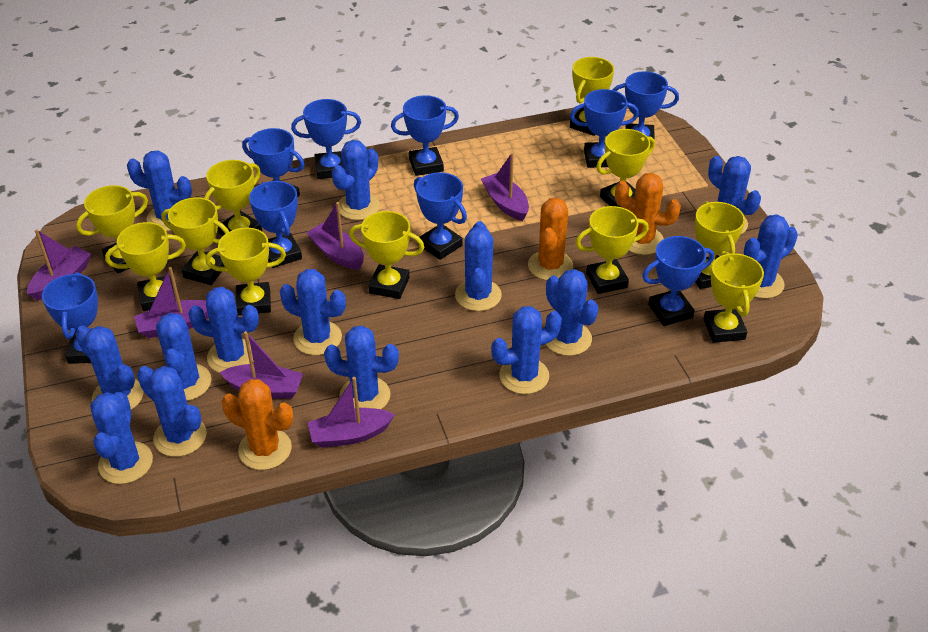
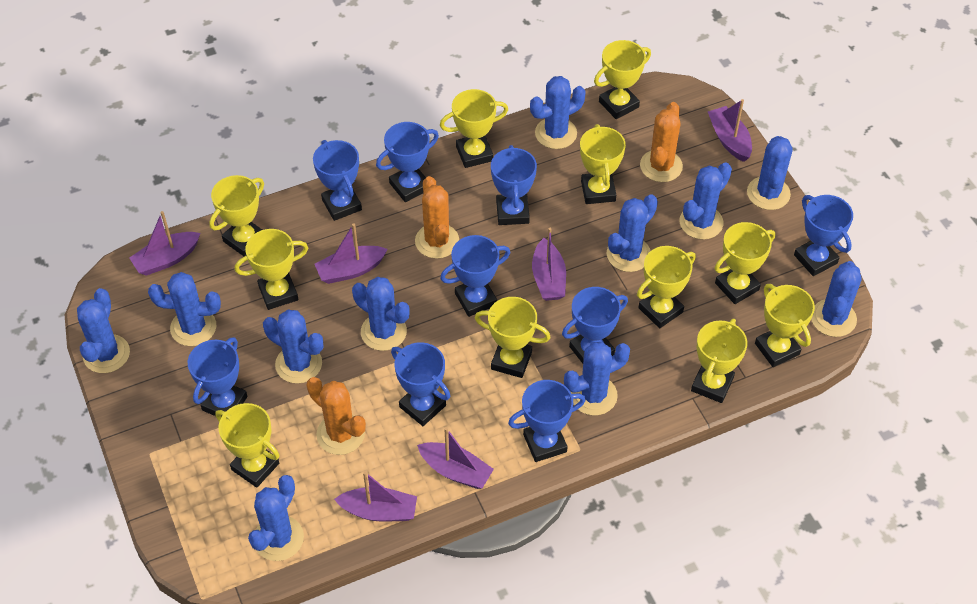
blue cactus: [75,325,143,410] [90,392,153,484] [127,150,192,231] [137,366,207,457] [156,313,211,401] [188,287,259,373] [280,269,346,355] [324,326,399,409] [332,140,380,220] [455,221,502,311] [491,306,562,394] [546,269,598,356] [708,156,761,234] [744,214,798,299] = 14 -> [77,288,130,373] [148,272,221,346] [248,475,304,561] [263,310,323,384] [352,277,410,351] [530,76,586,149] [564,342,630,416] [607,194,658,272] [680,162,732,240] [747,136,793,210] [811,261,862,337] = 11

